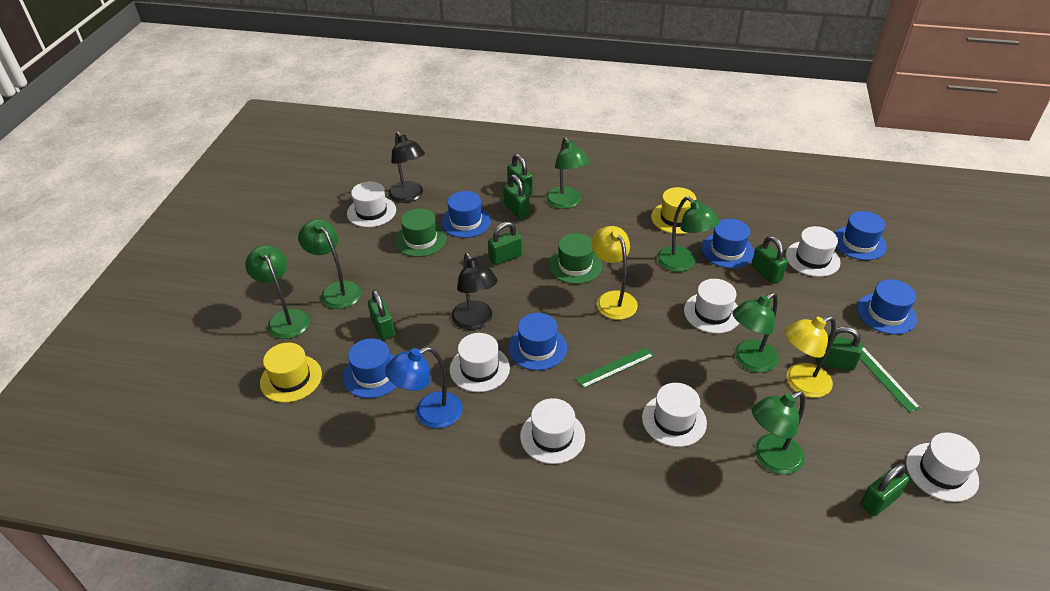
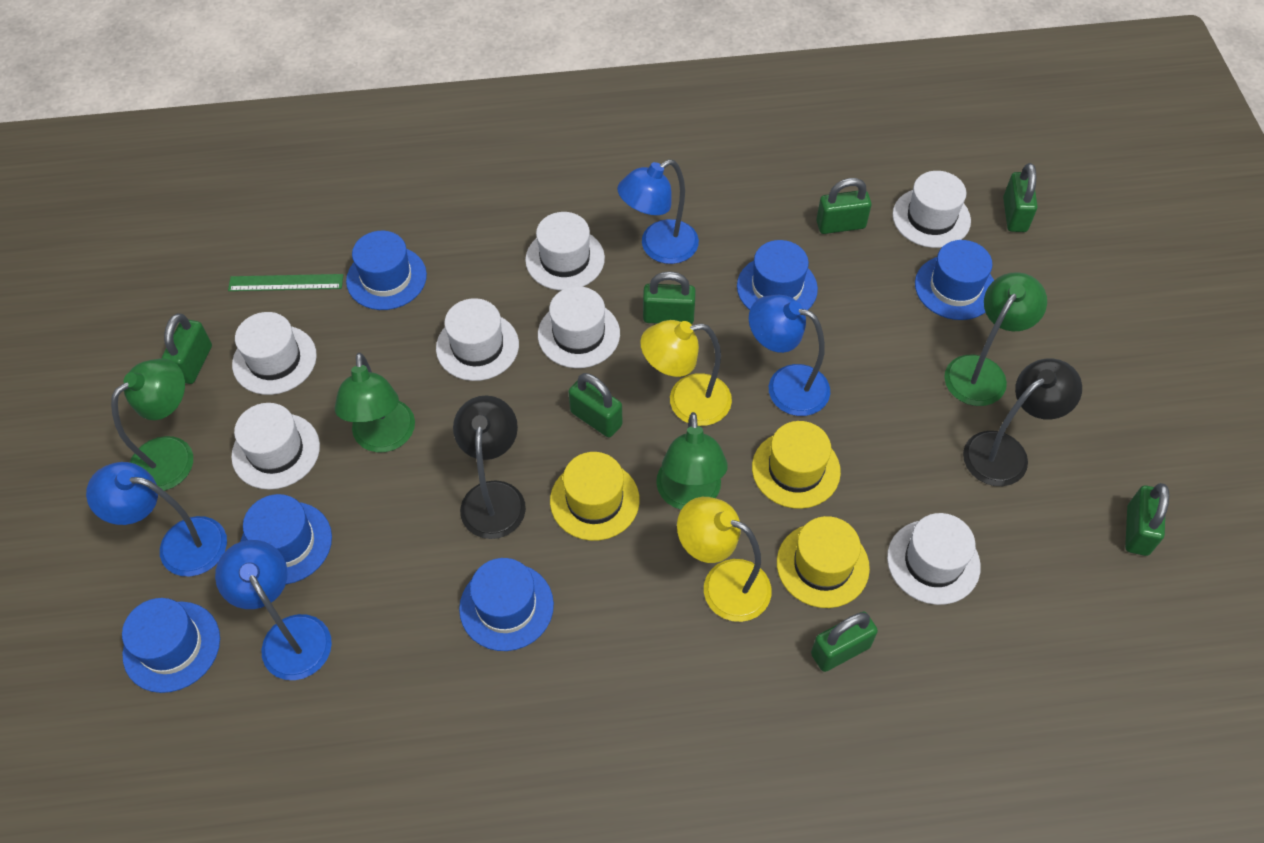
blue lamp: [385,347,462,428] = 1 -> [86,462,227,577] [215,540,332,680] [617,159,699,264] [749,295,830,416] = 4
green hat: [395,209,446,257] [549,233,602,284] = 2 -> none = 0
green lamp: [245,245,310,339] [298,219,362,309] [546,137,590,209] [657,196,719,272] [732,292,779,373] [752,391,805,474] = 6 -> [111,359,193,491] [335,353,415,452] [656,412,728,510] [944,272,1047,406] = 4
green ruler: [576,347,654,388] [859,346,921,413] = 2 -> [228,274,343,291] = 1
yellow hat: [260,342,322,403] [651,187,696,234] = 2 -> [550,452,640,541] [752,421,841,509] [777,516,870,608] = 3

